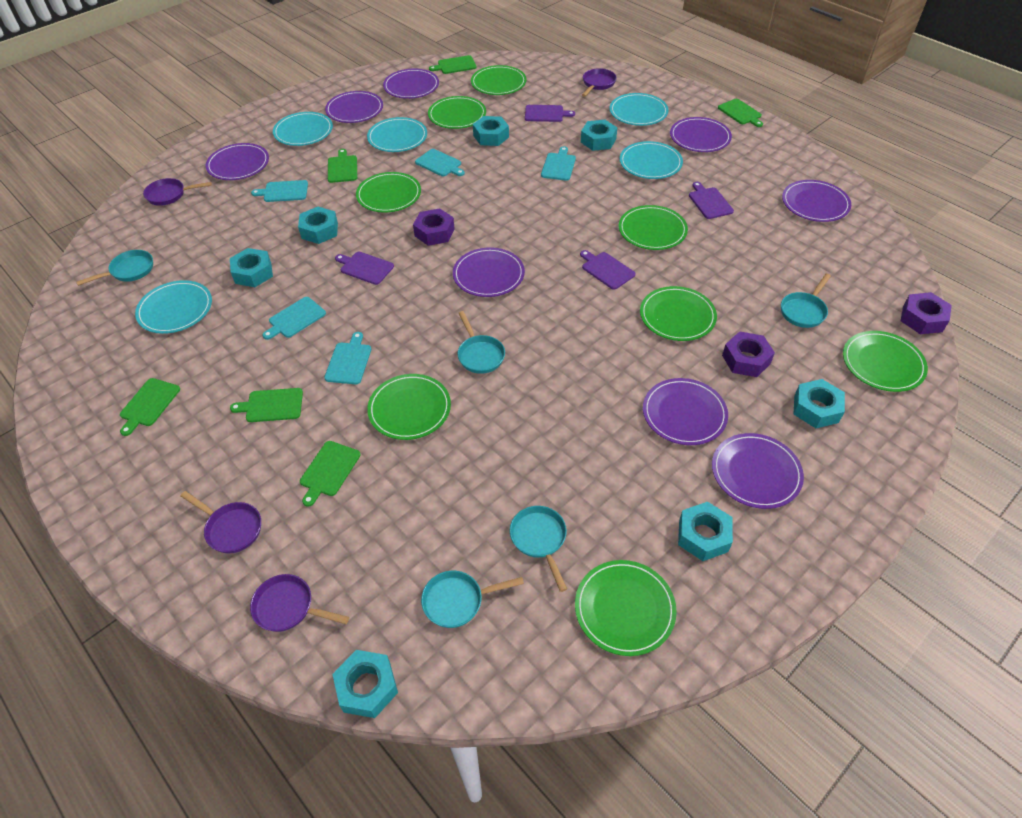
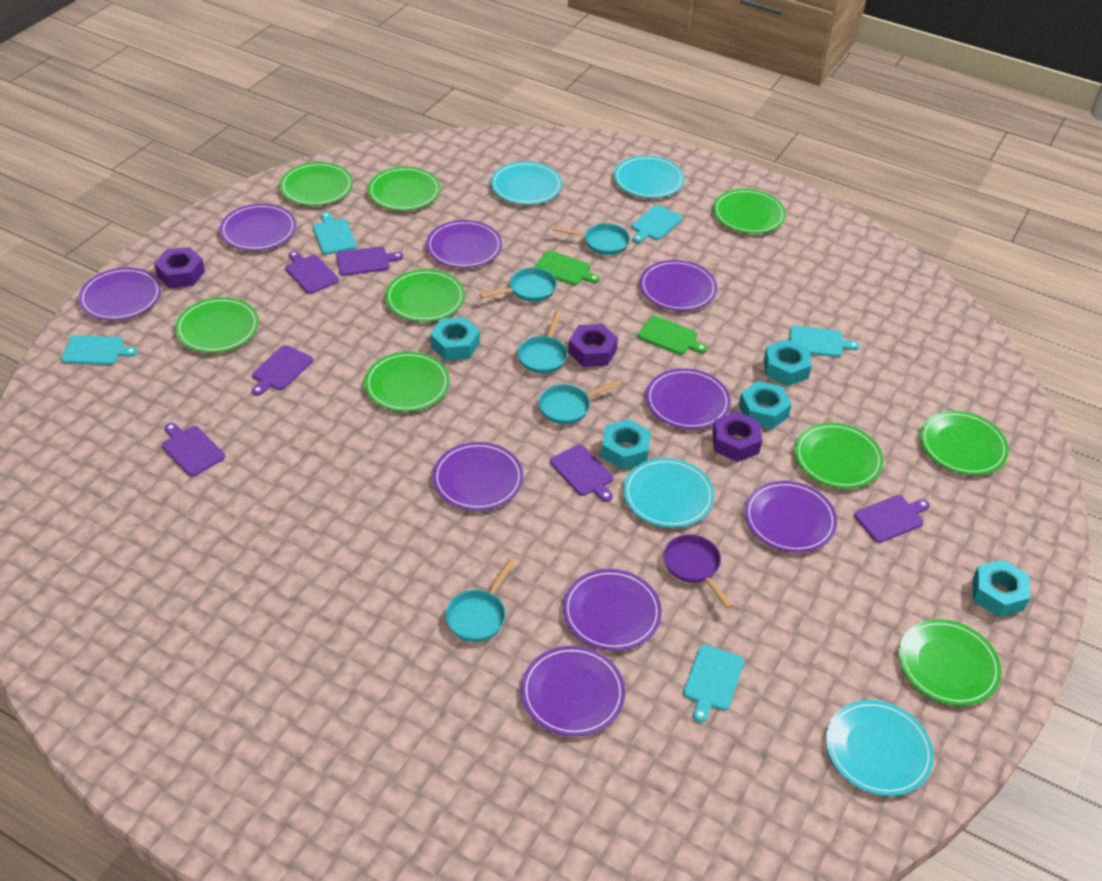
green cutting board: [120,378,180,436] [230,388,303,422] [300,441,360,507] [328,149,357,183] [429,55,477,74] [718,99,763,127] = 6 -> [534,251,600,285] [638,316,707,355] = 2
green plate: [356,172,421,213] [367,374,451,440] [428,96,486,129] [471,65,527,95] [575,560,677,656] [619,205,688,250] [640,286,717,341] [843,331,928,392] = 8 -> [175,297,259,353] [280,162,353,206] [364,352,450,412] [368,167,441,211] [385,269,465,322] [713,189,786,234] [795,423,884,488] [899,619,1002,706] [920,411,1009,475] = 9
purple cutting board: [335,252,394,285] [525,105,575,122] [580,250,636,290] [689,182,734,219] = 4 -> [162,423,225,477] [252,345,313,396] [285,251,339,294] [336,246,403,276] [550,444,613,502] [854,495,930,543] = 6
purple pan: [143,178,212,206] [180,491,261,553] [250,574,349,632] [582,68,617,97] = 4 -> [664,535,733,609] = 1
purple plate: [206,143,269,180] [325,91,383,123] [383,68,439,99] [453,247,525,297] [643,378,728,445] [670,117,732,152] [712,433,804,509] [782,180,851,222] = 8 -> [79,267,161,320] [220,204,296,251] [426,220,502,268] [433,442,523,511] [521,646,625,736] [563,569,662,651] [640,260,717,311] [646,368,731,429] [745,481,837,553] = 9
turquoise nut: [230,248,273,287] [298,207,338,244] [332,650,398,718] [473,116,509,146] [581,120,617,151] [678,502,733,561] [794,379,845,428] = 7 -> [430,317,480,361] [601,419,651,470] [739,381,792,429] [764,339,812,386] [972,560,1030,617] = 5
turquoise plate: [135,280,212,334] [273,112,333,146] [367,117,427,152] [610,93,669,126] [620,141,683,179] = 5 -> [491,161,562,205] [614,156,685,198] [623,458,714,528] [826,700,934,796] = 4

